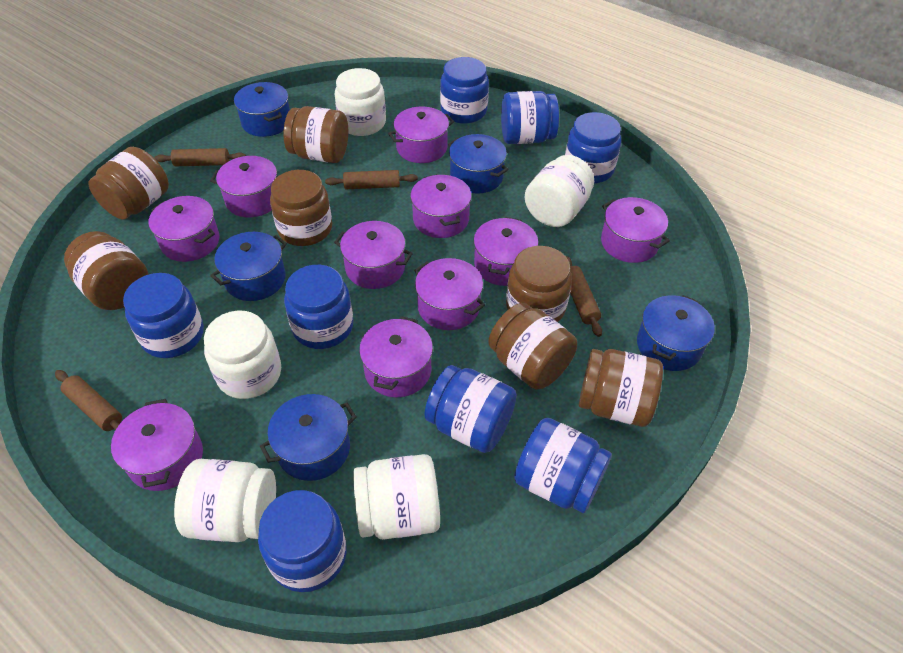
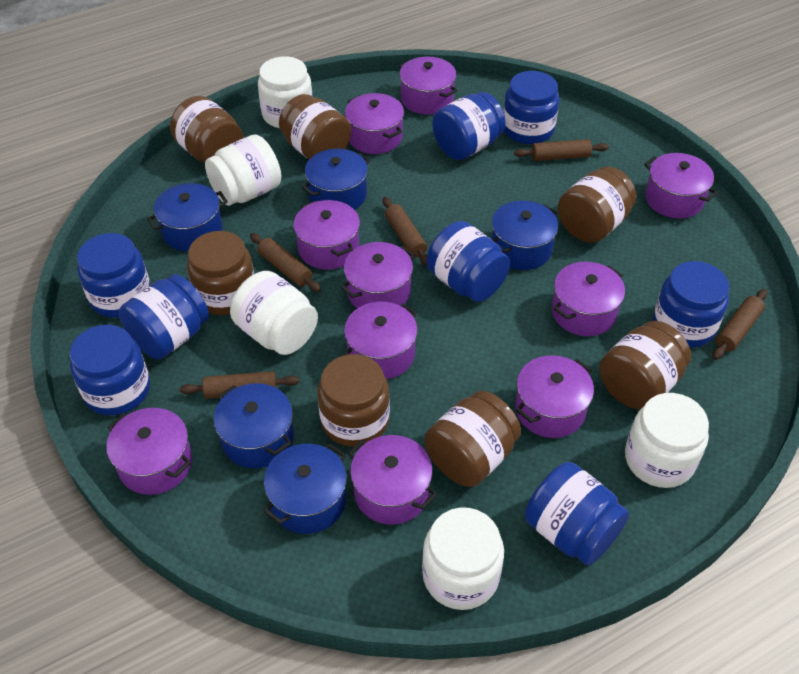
brown rolling pin: [55,370,122,431] [154,148,246,166] [325,170,418,189] [566,256,602,337] = 4 -> [180,371,299,399] [250,233,321,292] [383,197,427,266] [514,139,609,161] [713,289,767,360] = 5

